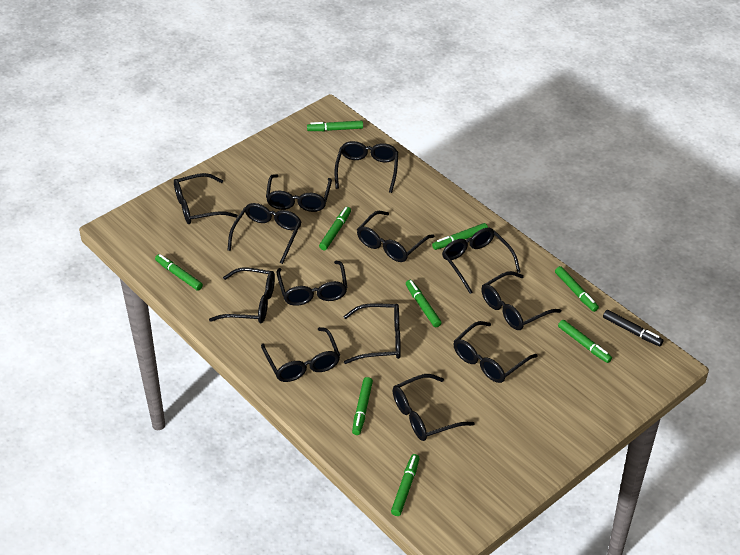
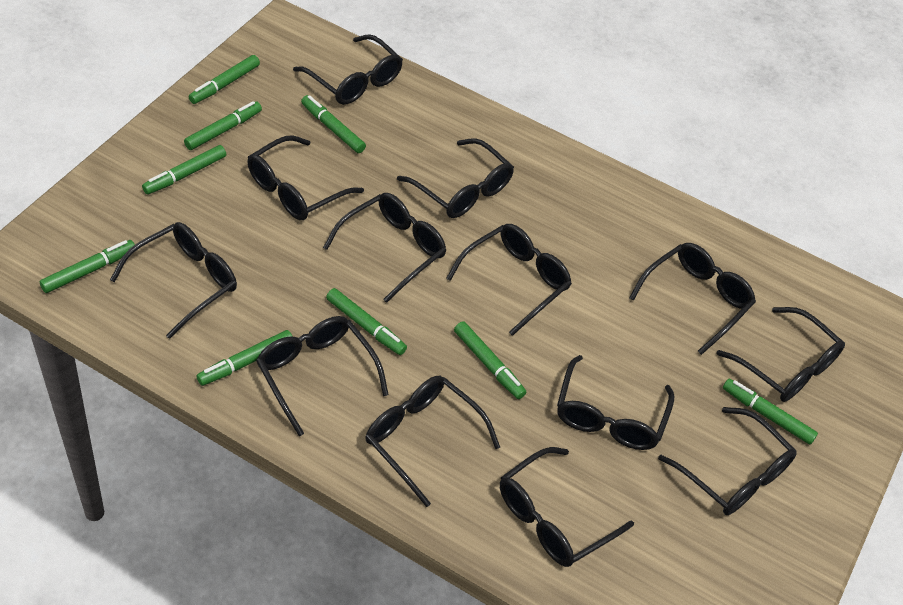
black marker: [603,310,664,346] = 1 -> none = 0

